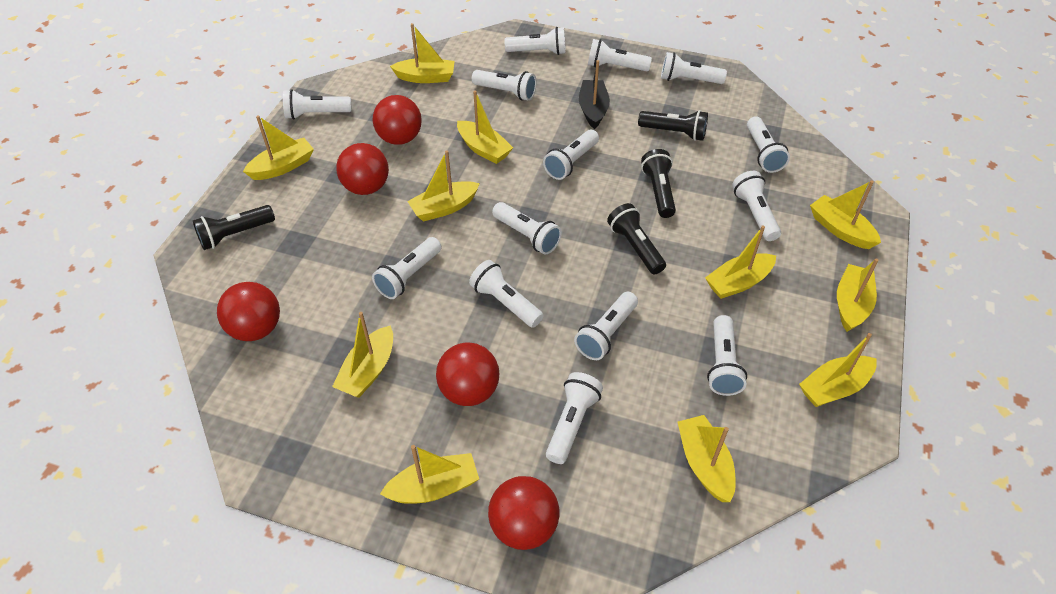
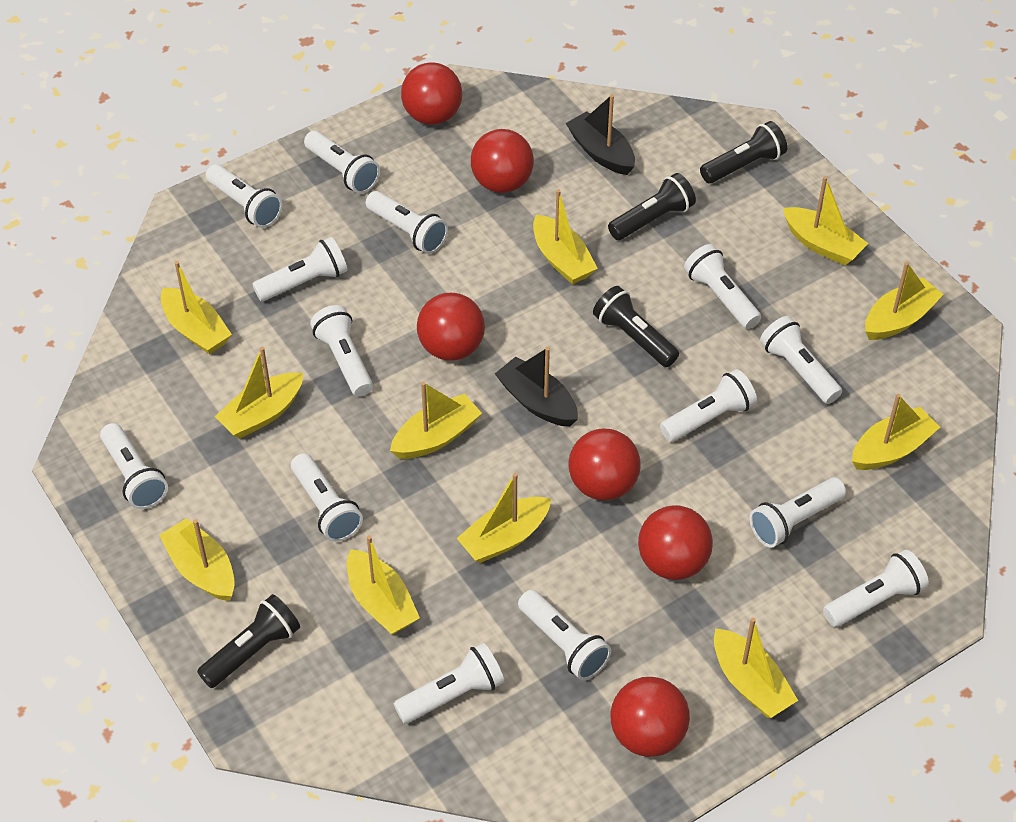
black boat: [579,60,610,129] = 1 -> [495,347,578,427] [566,94,635,175] = 2
red ball: [217,282,280,341] [336,143,389,195] [373,95,422,145] [436,343,499,406] [488,476,560,550] = 5 -> [401,62,462,125] [417,293,485,361] [471,129,534,193] [568,429,641,500] [611,677,690,757] [638,505,713,580] = 6

